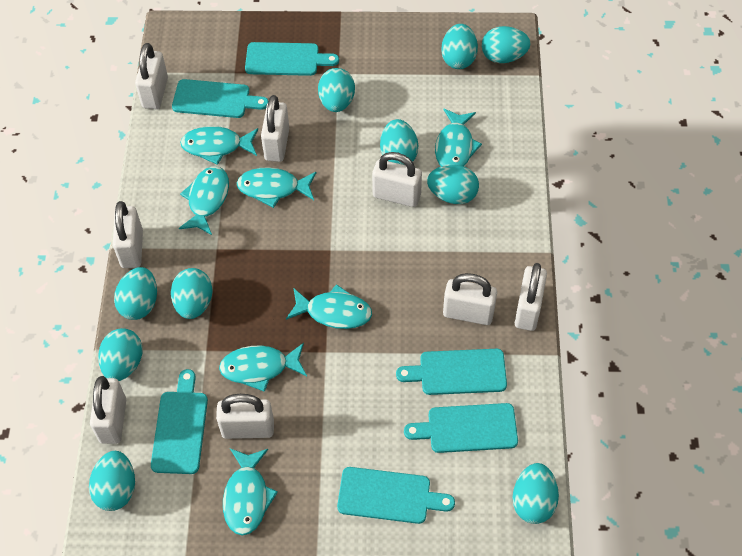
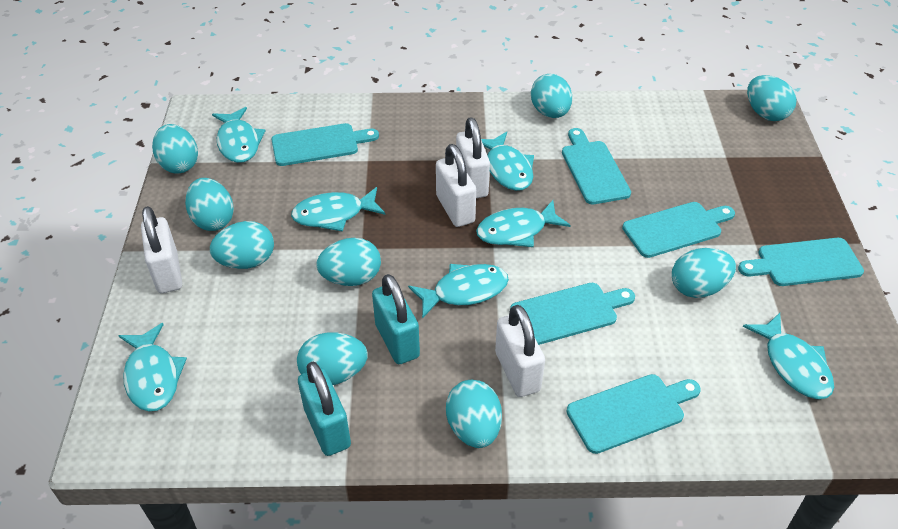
turquoise egg: [89,451,135,511] [98,328,143,381] [114,267,157,320] [171,268,213,319] [318,68,355,112] [380,119,418,165] [427,165,479,204] [441,24,478,69] [482,26,531,63] [512,463,559,524] = 10 -> [152,124,198,173] [185,178,234,231] [210,221,274,269] [297,332,368,385] [316,238,381,286] [446,380,502,448] [531,74,572,118] [672,248,736,298] [747,75,797,121] = 9
turquoise padlock: none = 0 -> [298,362,351,456] [372,274,420,364] = 2
white padlock: [90,376,126,444] [113,201,143,268] [135,43,168,109] [216,394,274,439] [261,95,289,162] [372,152,422,207] [443,273,497,325] [515,263,547,331] = 8 -> [141,206,182,293] [436,144,476,227] [456,117,490,198] [495,305,545,397] = 4

